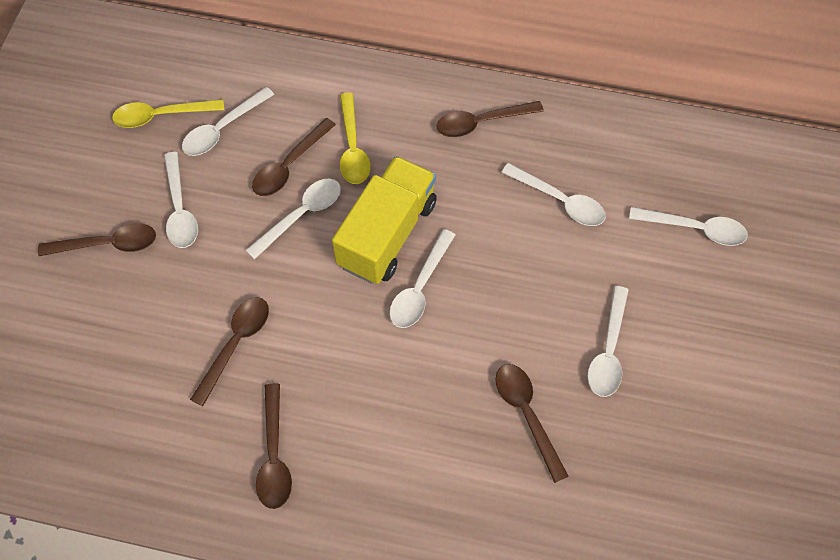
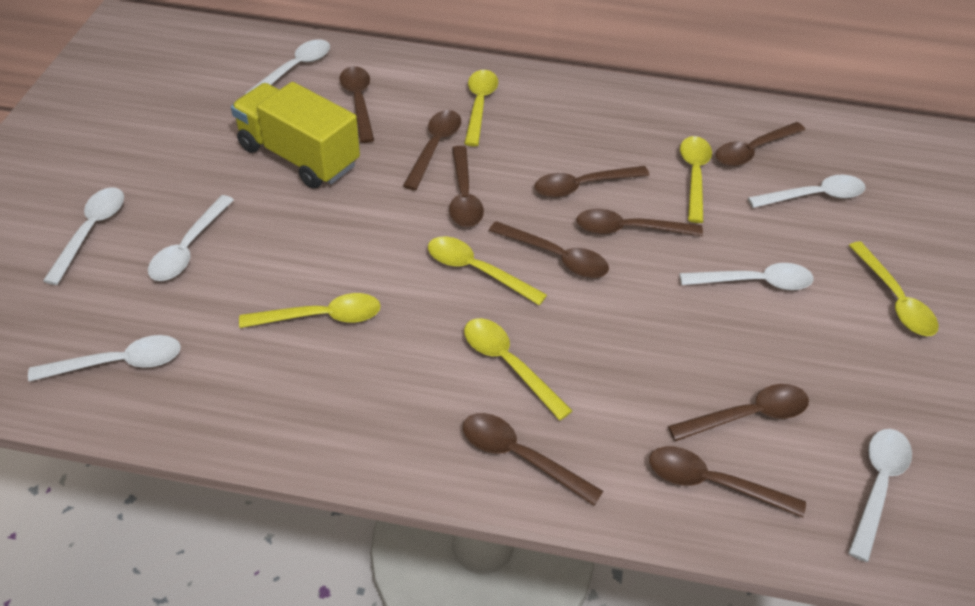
brown spoon: [38,223,156,256] [190,297,269,407] [252,118,336,196] [256,383,292,509] [437,101,544,137] [496,364,569,483] = 6 -> [340,66,374,143] [403,110,461,190] [449,146,484,227] [463,413,603,506] [489,221,609,278] [534,166,649,198] [576,209,703,236] [649,446,806,518] [668,384,809,441] [715,122,805,166] = 10
yellow spoon: [112,99,224,128] [340,93,371,184] = 2 -> [239,293,381,328] [428,237,547,305] [464,70,498,146] [464,318,572,421] [680,136,712,223] [849,241,938,336] = 6

